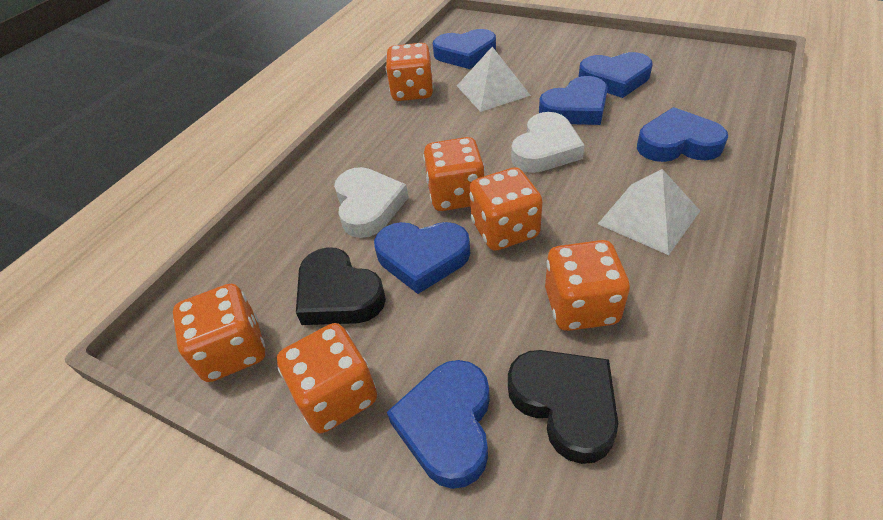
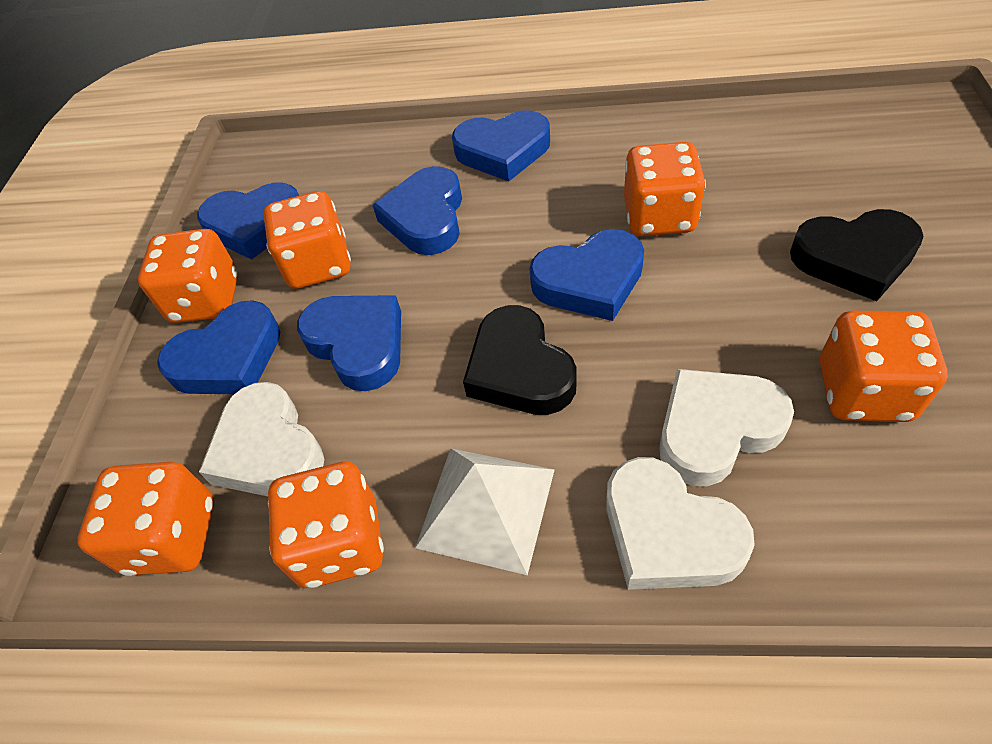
white heart: [334,167,409,238] [511,112,585,173] = 2 -> [199,382,324,496] [606,457,755,590] [659,369,794,486] = 3
white pyramid: [457,47,531,112] [598,169,700,255] = 2 -> [415,448,555,575] = 1

